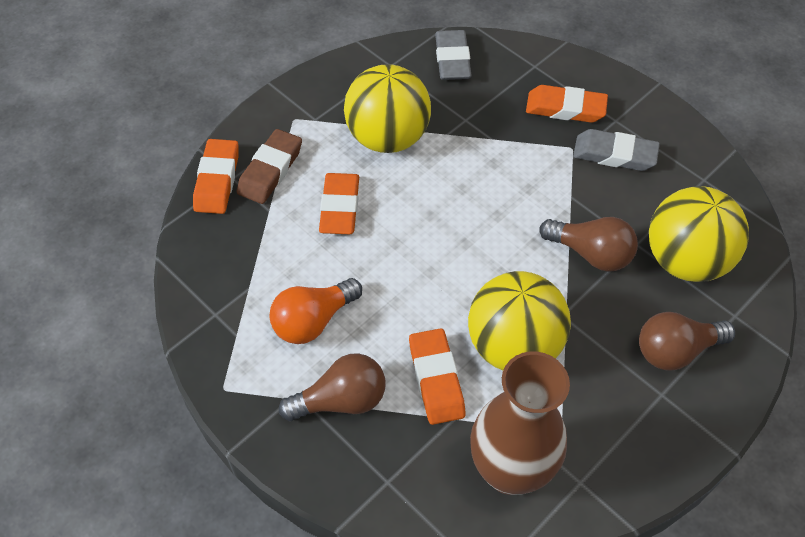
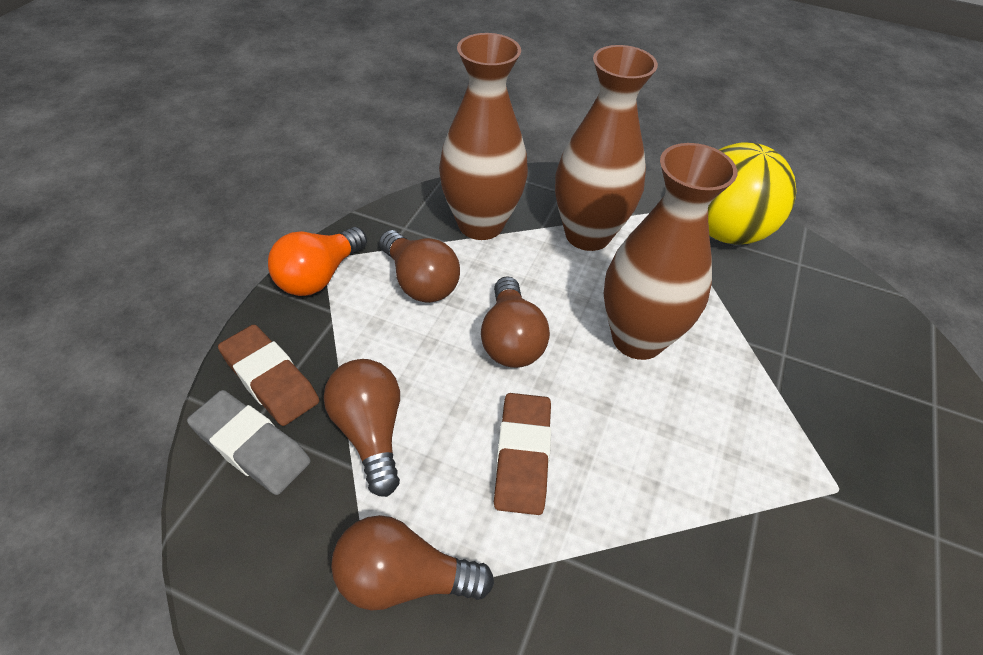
brown eraser: [237,129,302,204] = 1 -> [218,324,319,426] [494,393,551,515] = 2
brown light bulb: [279,353,386,421] [540,217,638,272] [639,312,735,371] = 3 -> [324,359,400,497] [331,515,494,611] [379,230,460,303] [481,276,550,368] = 4
brown vase: [470,351,570,495] = 1 -> [439,33,528,240] [555,45,658,251] [604,143,737,360] = 3
grey eraser: [435,30,472,80] [573,129,660,171] = 2 -> [187,390,311,495] = 1
orange eraser: [193,139,239,214] [319,173,359,234] [409,328,466,425] [526,85,608,123] = 4 -> none = 0
yellow ball: [344,64,431,153] [468,271,571,370] [649,186,749,282] = 3 -> [708,142,796,244] = 1

